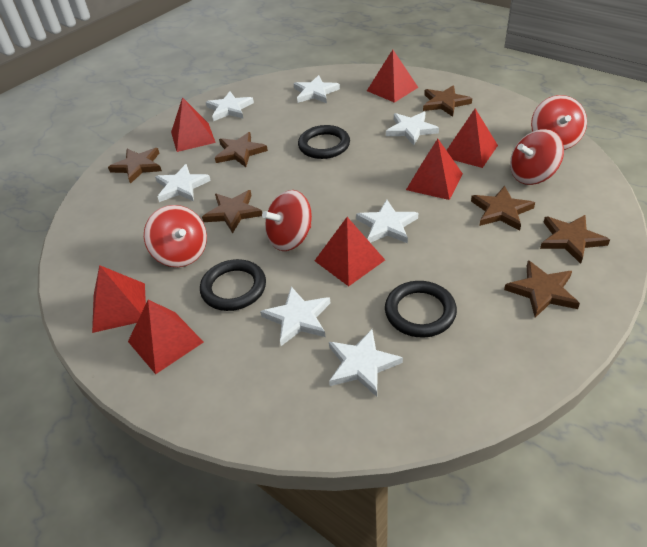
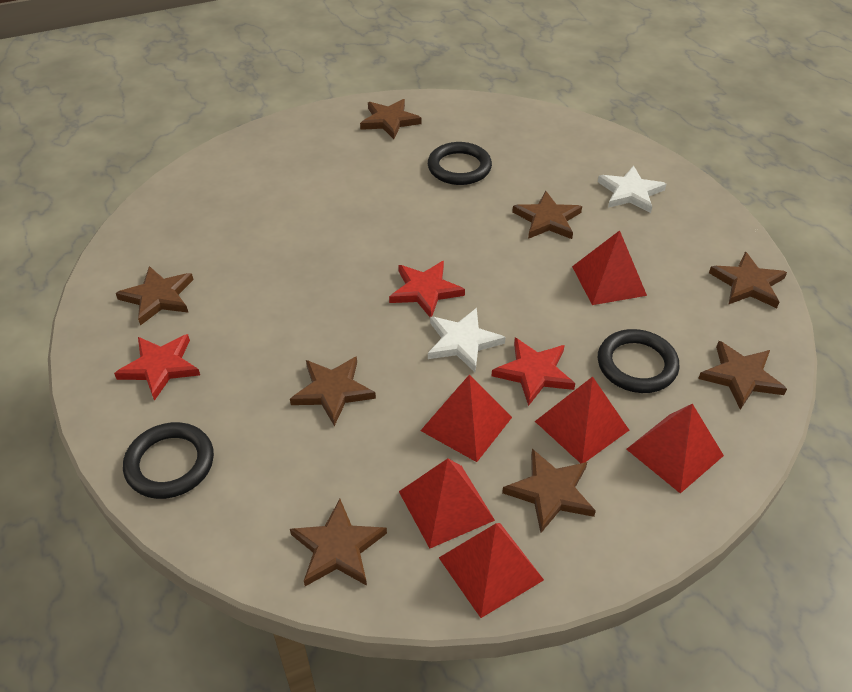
brown star: [108,148,162,184] [202,190,262,233] [215,132,268,167] [423,85,472,117] [471,186,535,231] [504,260,580,318] [540,215,610,264] = 7 -> [116,266,193,326] [290,356,376,426] [290,499,387,586] [360,99,422,139] [502,449,596,533] [512,191,582,239] [698,341,787,410] [709,251,787,308] = 8
red pyramid: [92,265,146,333] [128,300,203,374] [171,97,216,152] [315,217,385,286] [367,50,418,103] [406,139,463,200] [446,109,498,168] = 7 -> [399,458,495,548] [420,375,512,462] [439,523,544,618] [535,376,629,463] [572,230,647,305] [626,404,724,493] = 6
red spinning top: [144,205,207,267] [262,190,312,251] [510,129,564,185] [531,95,587,150] = 4 -> none = 0
red star: none = 0 -> [114,334,200,401] [389,261,465,317] [492,338,575,406] = 3
white star: [155,164,211,202] [206,91,254,121] [260,287,330,346] [294,75,340,103] [329,329,403,397] [356,200,418,243] [386,112,439,145] = 7 -> [428,308,505,372] [598,165,666,213] = 2

